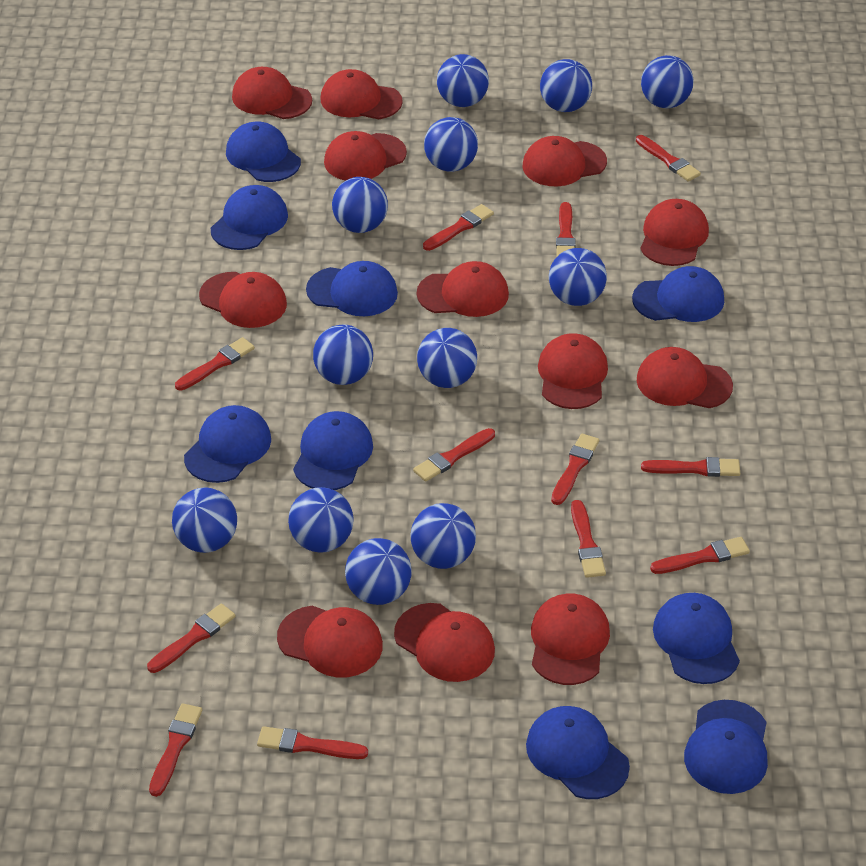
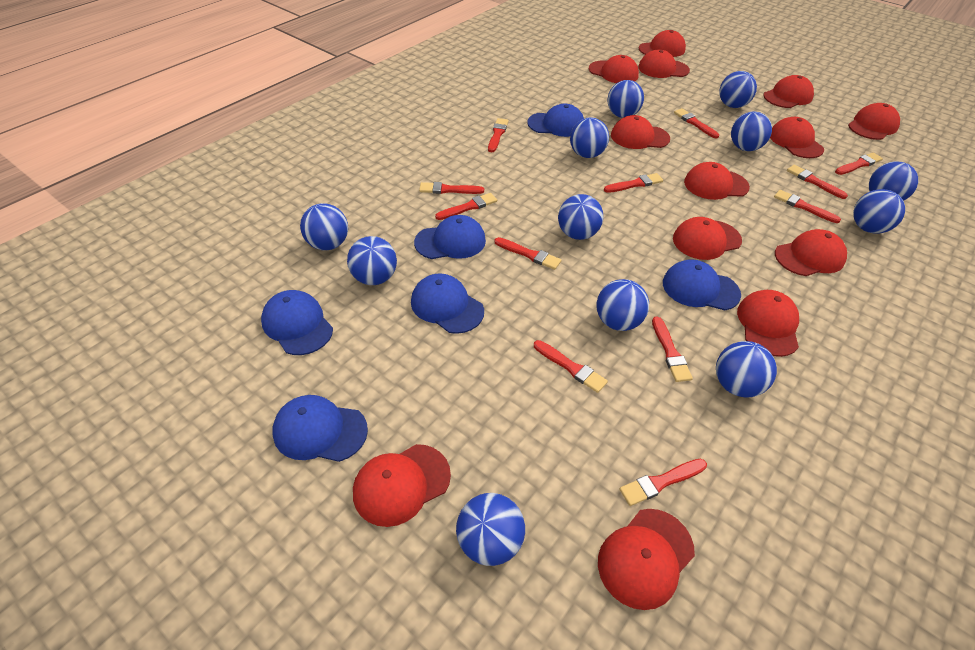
blue cap: [184,405,271,483] [211,185,288,250] [226,122,301,182] [293,411,373,490] [306,261,398,316] [526,706,630,799] [632,266,724,322] [653,593,740,684] [684,700,768,794] = 9 -> [261,290,333,355] [272,395,368,462] [411,273,484,334] [414,215,486,259] [527,103,584,137] [663,259,741,310] = 6
red cap: [199,272,287,328] [232,67,312,119] [277,606,383,677] [320,69,403,119] [324,131,407,181] [394,603,495,682] [417,261,509,317] [522,136,607,186] [531,593,610,685] [538,333,608,409] [637,347,733,408] [640,199,709,266] = 12 -> [353,444,451,527] [589,55,639,83] [598,509,695,610] [611,115,670,149] [638,49,690,78] [639,30,686,57] [673,217,742,260] [684,162,750,200] [737,290,799,357] [763,75,814,108] [770,117,824,158] [775,229,847,276] [848,103,900,140] = 13

